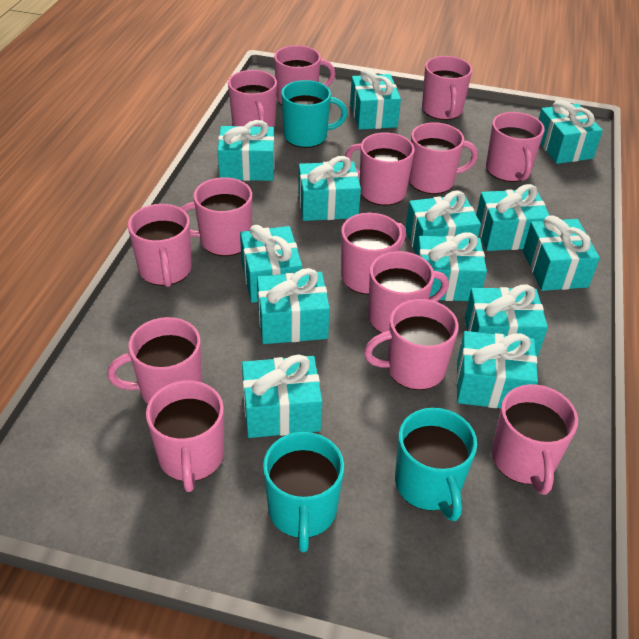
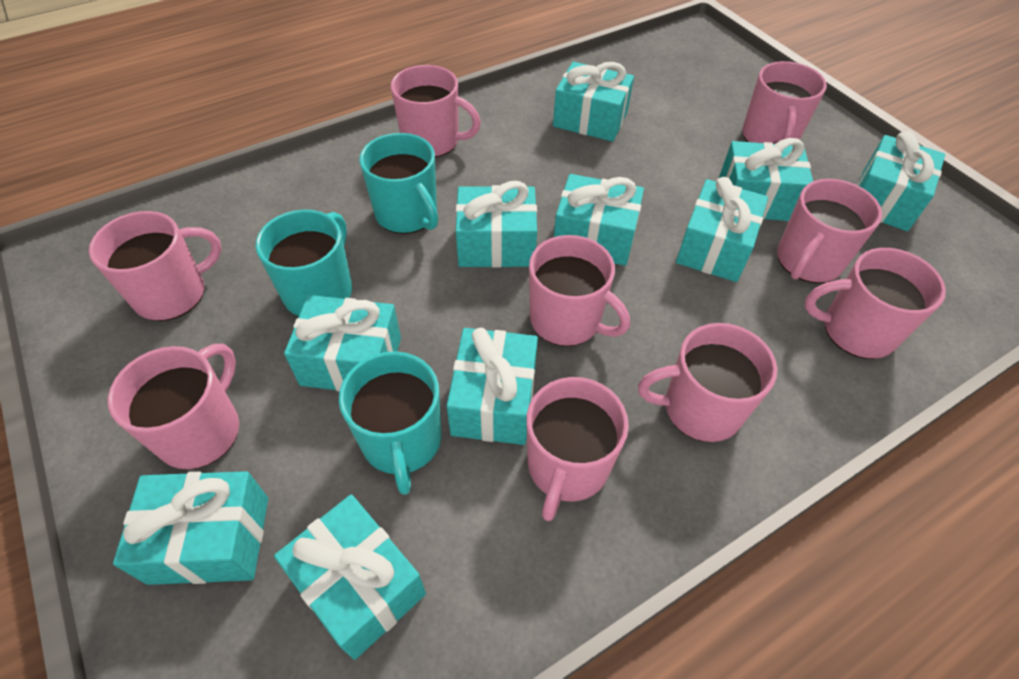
pink mug: [107,317,202,404] [128,204,192,287] [146,381,224,492] [181,177,252,256] [228,70,277,127] [274,45,335,105] [341,213,406,295] [345,132,415,206] [364,299,459,390] [368,251,449,333] [409,122,478,194] [422,56,472,120] [486,112,545,182] [492,384,578,495] = 14 -> [89,211,222,321] [108,344,239,469] [391,65,481,158] [526,377,629,521] [529,235,630,346] [638,323,777,442] [742,61,827,144] [777,179,882,283] [805,248,946,359] = 9
turquoise gift: [218,120,275,181] [240,225,302,303] [242,354,322,438] [257,268,330,344] [298,156,361,221] [350,68,401,130] [406,191,481,253] [416,232,487,301] [456,331,538,408] [465,284,548,357] [476,184,550,251] [523,215,600,291] [539,100,603,164] = 13 -> [113,471,268,585] [274,494,426,660] [284,295,401,391] [447,328,538,445] [456,181,537,268] [553,62,634,142] [554,174,644,266] [676,177,768,282] [719,138,813,221] [858,132,945,231] = 10

